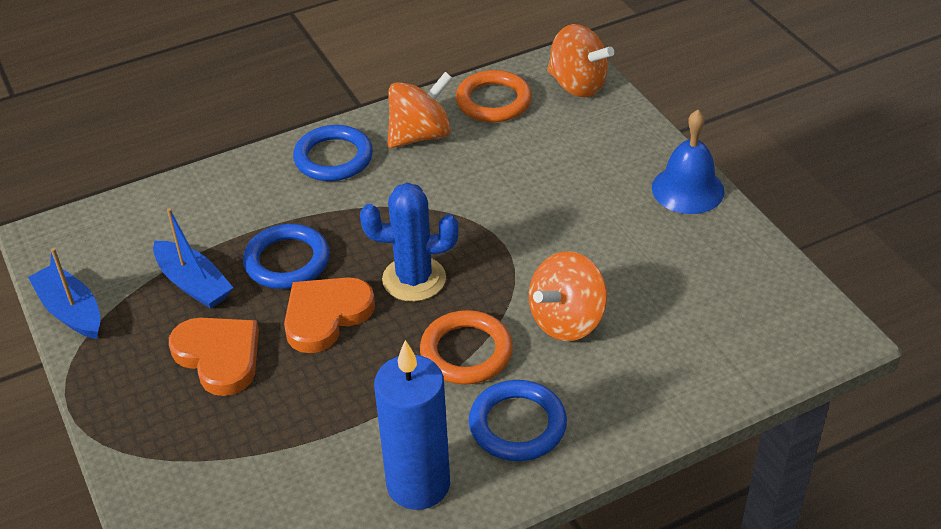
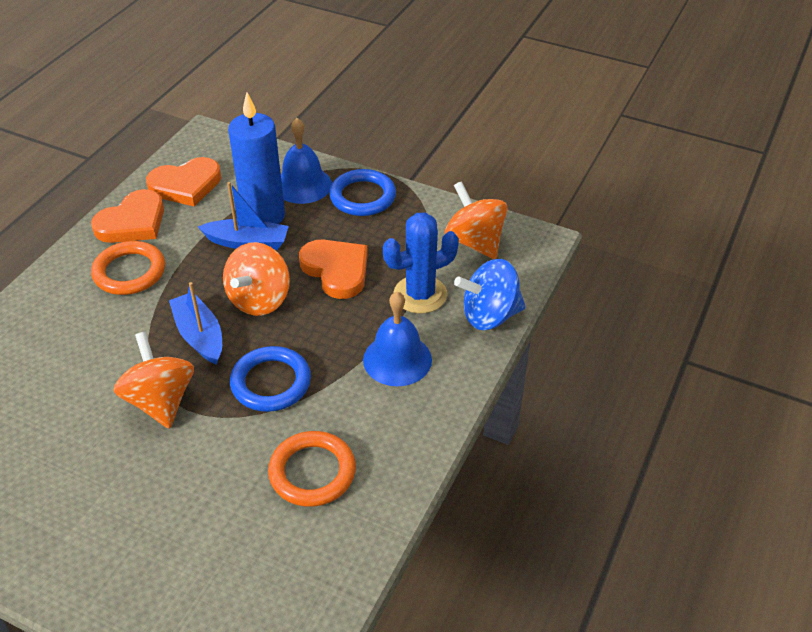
blue bell: [652,110,725,214] = 1 -> [281,118,332,204] [363,291,432,386] = 2
blue ring: [243,224,330,289] [293,125,373,181] [469,380,567,461] = 3 -> [230,346,311,412] [329,169,396,216] = 2
blue spinning top: none = 0 -> [454,259,526,330] = 1
orange heart: [169,318,259,396] [284,277,375,353] = 2 -> [91,189,164,243] [146,157,221,207] [299,240,368,299] = 3

